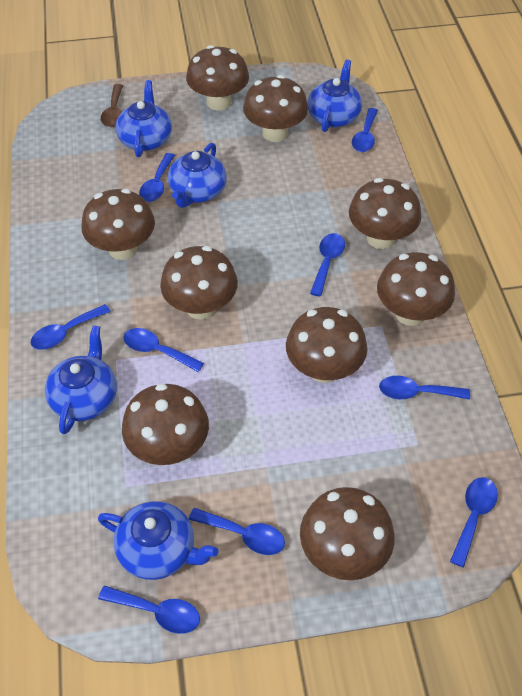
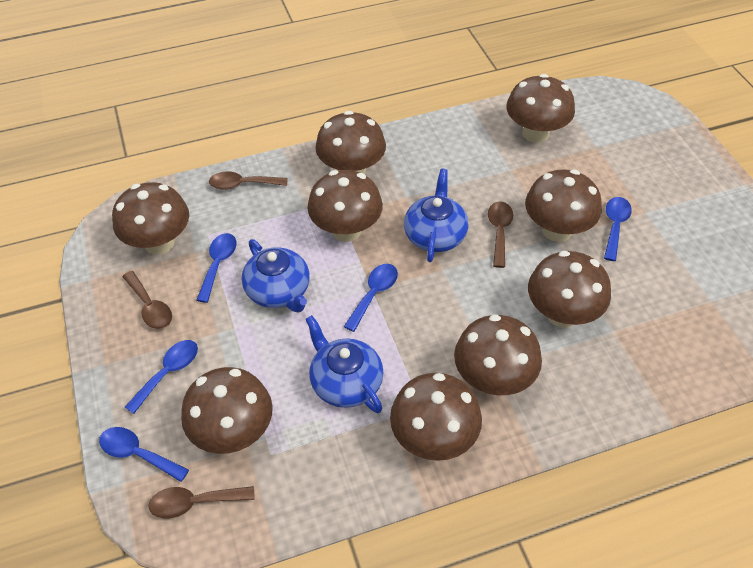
blue spoon: [31,304,111,350] [98,585,200,634] [123,328,204,372] [139,153,175,202] [189,508,285,555] [310,233,345,297] [352,108,378,152] [379,376,470,400] [450,477,498,567] = 9 -> [99,427,189,482] [125,340,198,414] [196,233,237,303] [344,264,398,332] [604,197,632,261] = 5
blue teapot: [45,325,117,435] [98,501,219,580] [116,80,172,157] [168,143,227,208] [307,60,362,132] = 5 -> [242,239,310,313] [306,315,383,413] [404,169,468,262] = 3
brown spoon: [101,84,123,127] = 1 -> [122,271,172,329] [149,486,255,519] [209,171,288,190] [488,201,513,268] = 4

